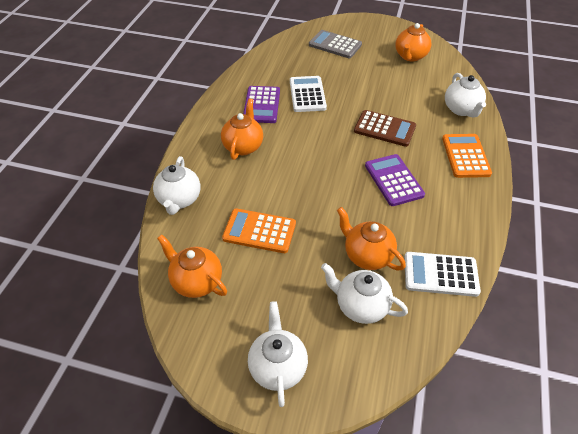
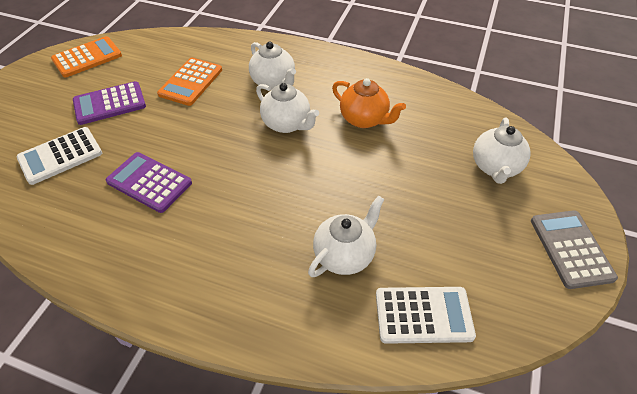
brown calculator: [354,110,416,147] = 1 -> none = 0
orange teapot: [157,235,227,298] [221,99,263,160] [337,207,406,270] [395,23,432,62] = 4 -> [332,78,406,128] = 1

